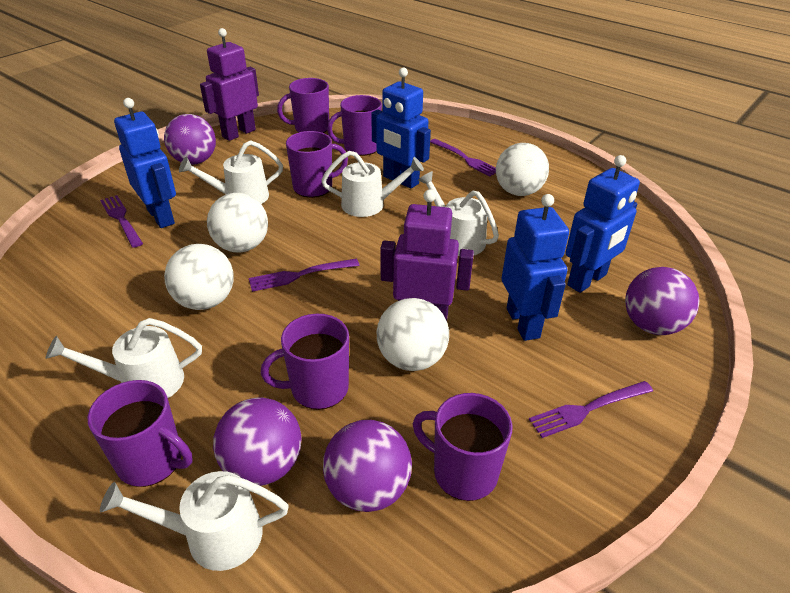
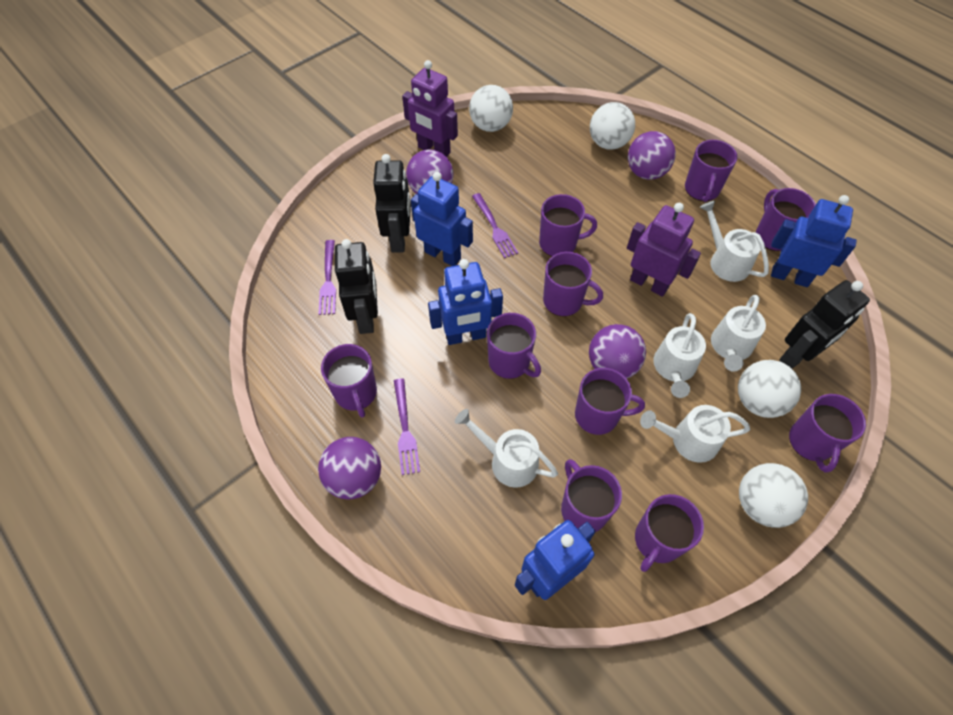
black robot: none = 0 -> [335,239,378,334] [373,154,411,253] [779,280,870,368] = 3
purple fork: [100,195,143,248] [249,258,360,292] [430,139,496,177] [529,381,653,438] = 4 -> [319,240,336,315] [394,379,420,475] [472,193,518,258] = 3
purple mug: [88,380,192,487] [261,314,349,410] [277,78,329,133] [286,131,348,198] [327,95,382,156] [413,393,513,501] = 6 -> [321,344,377,418] [487,313,541,379] [539,194,597,256] [543,252,603,316] [561,459,622,532] [575,368,645,435] [635,494,704,572] [685,140,738,202] [756,188,816,251] [789,394,866,473] = 10

